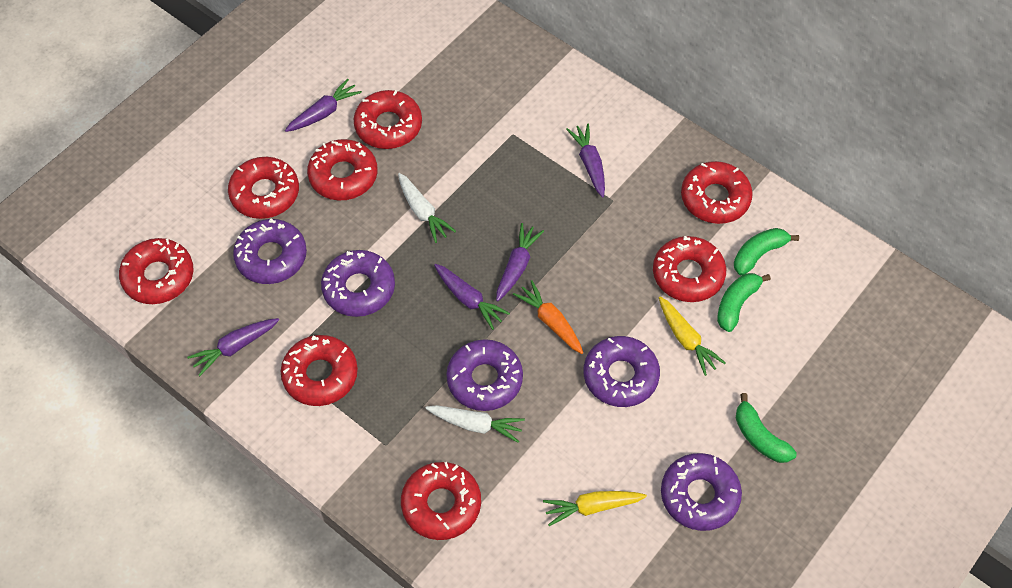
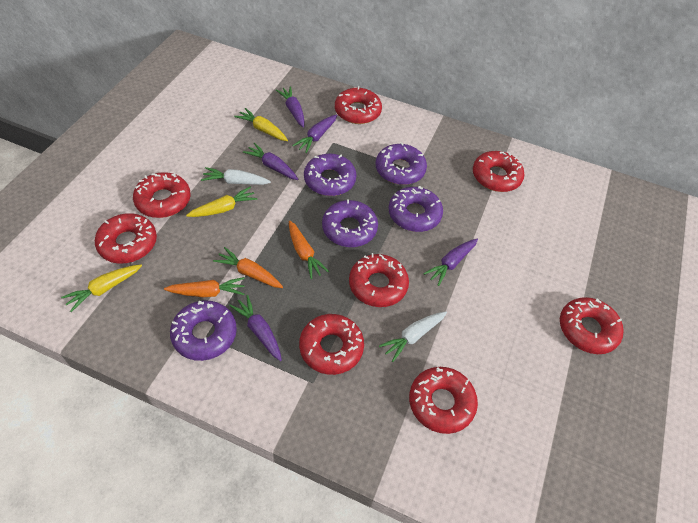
green banana: [717,273,771,332] [734,228,799,276] [736,393,797,463] = 3 -> none = 0
orange carrot: [513,280,583,354] = 1 -> [164,277,245,297] [213,247,283,288] [289,221,329,279] = 3
yellow carrot: [543,491,647,526] [659,297,726,376] = 2 -> [61,264,142,312] [186,187,258,217] [234,108,288,141] = 3

